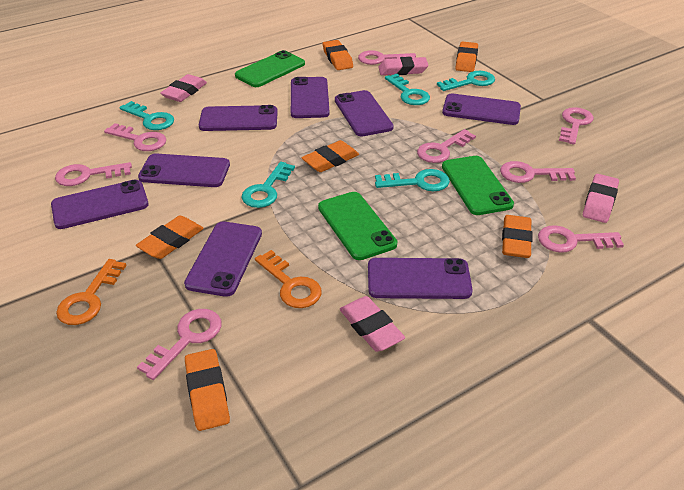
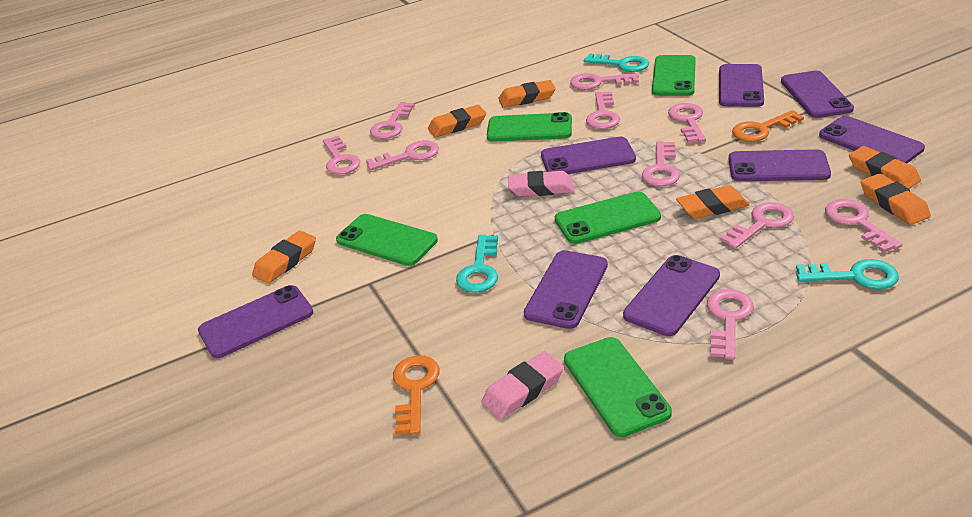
green phone: [235,50,305,87] [318,192,397,260] [442,156,514,215] = 3 -> [336,214,438,266] [487,112,572,142] [555,192,661,244] [564,337,672,437] [652,55,696,96] = 5
pink eraser: [160,74,207,102] [340,296,405,352] [378,57,429,75] [583,174,619,223] = 4 -> [481,351,564,419] [508,171,574,196] = 2
pink key: [55,162,132,186] [104,123,166,151] [137,309,222,380] [358,50,416,65] [417,129,476,163] [500,161,576,183] [538,225,624,253] [559,107,594,145] = 8 -> [323,136,360,174] [366,140,439,170] [370,102,415,139] [570,73,639,90] [586,92,620,129] [642,141,680,186] [668,103,706,143] [707,289,754,360] [719,202,794,249] [825,199,902,253] = 10
turquoise key: [119,101,174,130] [241,162,295,208] [375,169,450,191] [385,74,430,105] [437,71,495,91] = 5 -> [456,235,498,293] [584,53,649,72] [796,259,899,289] = 3

